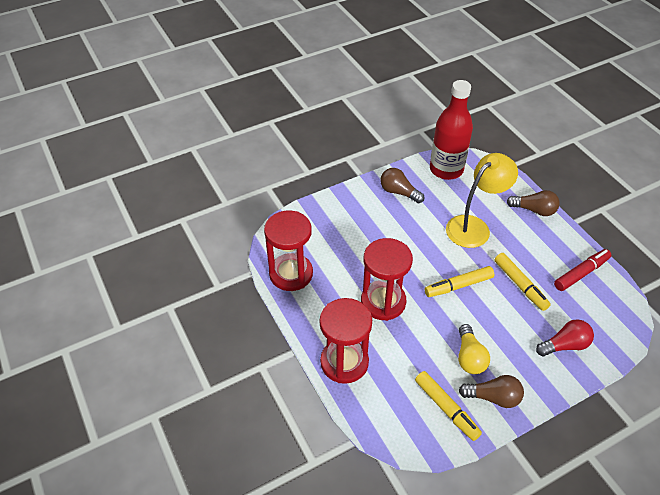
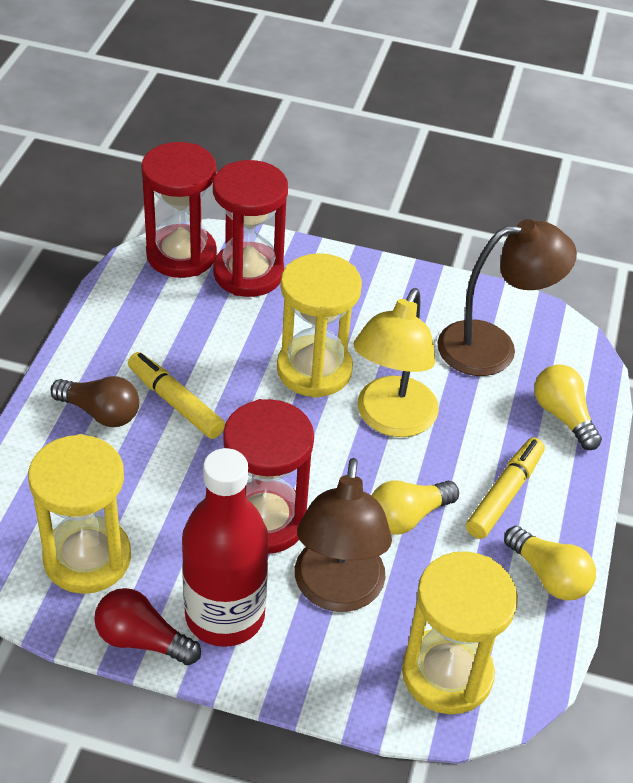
brown lamp: none = 0 -> [295,458,392,612] [437,219,577,376] = 2
brown light bulb: [380,168,424,203] [459,375,524,408] [507,190,560,216] = 3 -> [50,376,139,427] = 1
red marker: [554,249,611,291] = 1 -> none = 0
yellow hourglass: none = 0 -> [28,434,131,594] [277,253,362,398] [402,551,518,714] = 3
yellow light bulb: [458,324,490,374] = 1 -> [372,481,459,535] [504,526,596,601] [534,364,602,450] = 3
yellow marker: [415,371,482,441] [425,266,494,297] [494,253,551,311] = 3 -> [128,352,225,439] [466,438,545,539] = 2

